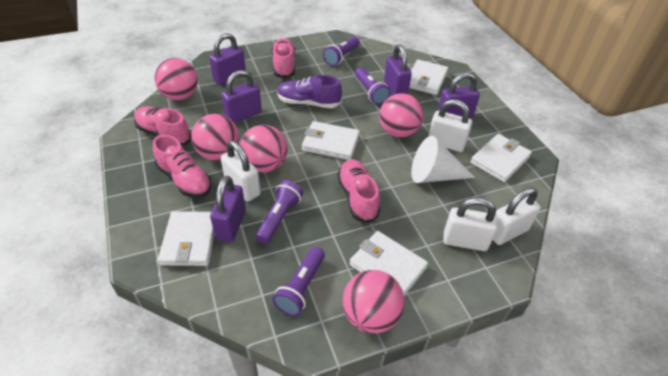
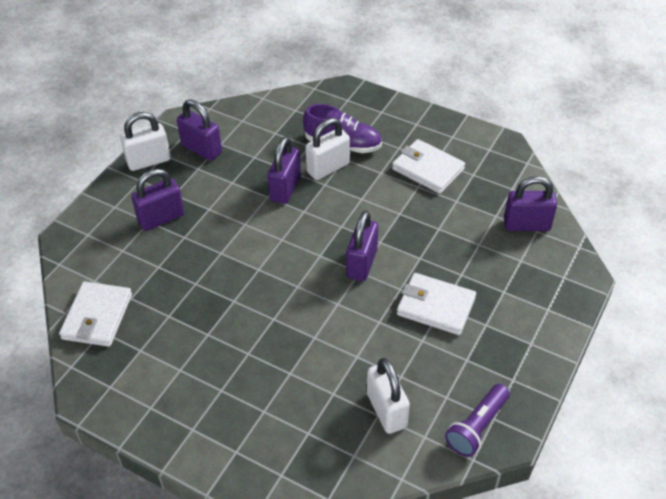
pink ball: [155,58,198,100] [191,114,239,161] [240,125,288,173] [342,270,405,334] [379,93,424,138] = 5 -> none = 0
pink shoe: [134,106,191,146] [153,135,212,198] [272,38,295,79] [337,159,380,223] = 4 -> none = 0
purple flashlight: [255,180,303,244] [272,247,325,316] [323,36,360,66] [355,67,390,105] = 4 -> [445,384,510,457] = 1
white cone: [411,136,475,183] = 1 -> none = 0
white padlock: [221,141,261,202] [428,99,472,152] [443,197,498,251] [493,187,541,245] = 4 -> [120,112,171,171] [305,118,350,180] [367,358,410,434] = 3
white wallet: [158,211,214,266] [302,121,360,160] [350,231,428,296] [409,60,448,95] [470,134,532,182] = 5 -> [59,282,132,347] [392,139,465,194] [397,273,476,335] = 3

